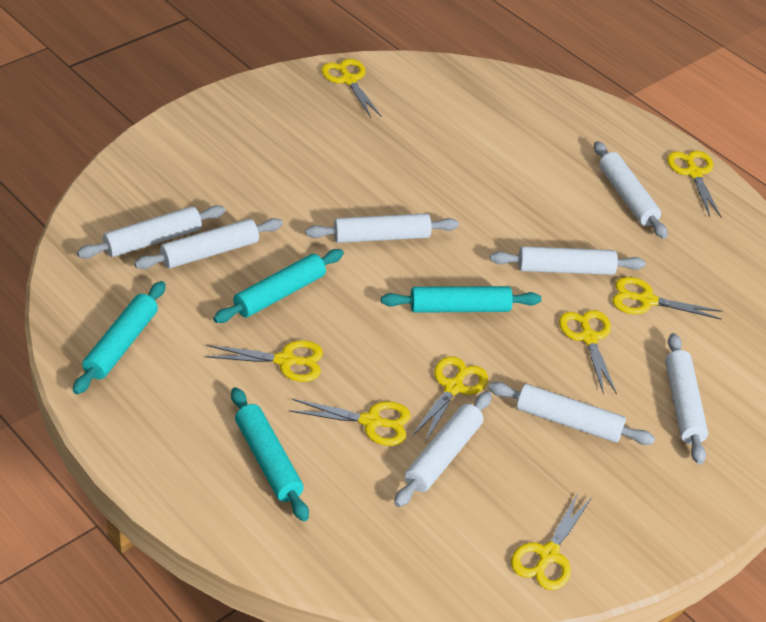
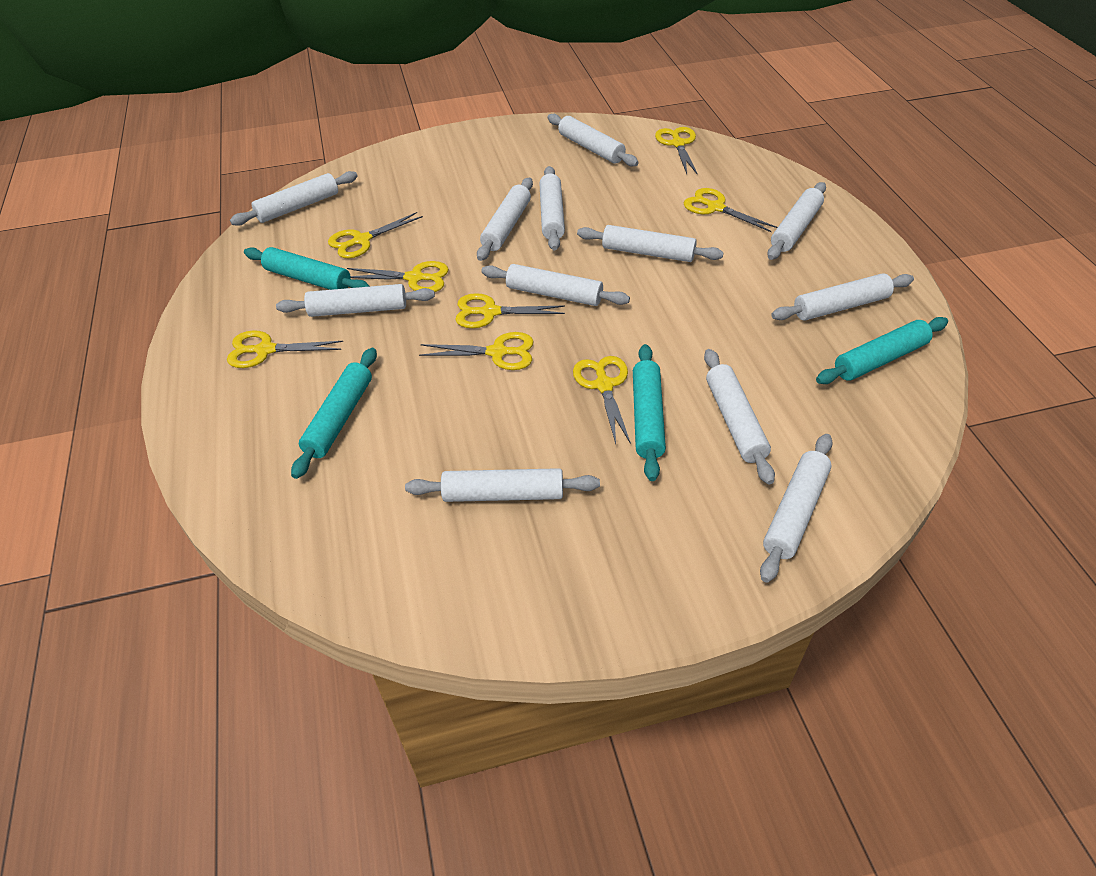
white rolling pin: [77,205,225,259] [134,218,283,269] [305,213,459,243] [394,391,492,507] [488,382,655,445] [490,246,645,275] [594,141,668,239] [665,333,708,465] = 8 -> [230,171,358,226] [276,284,435,317] [405,468,600,502] [477,178,533,261] [481,264,630,306] [540,166,565,250] [548,114,639,167] [577,225,724,262] [704,349,775,485] [760,434,833,582] [767,182,826,260] [771,273,914,320] = 12

